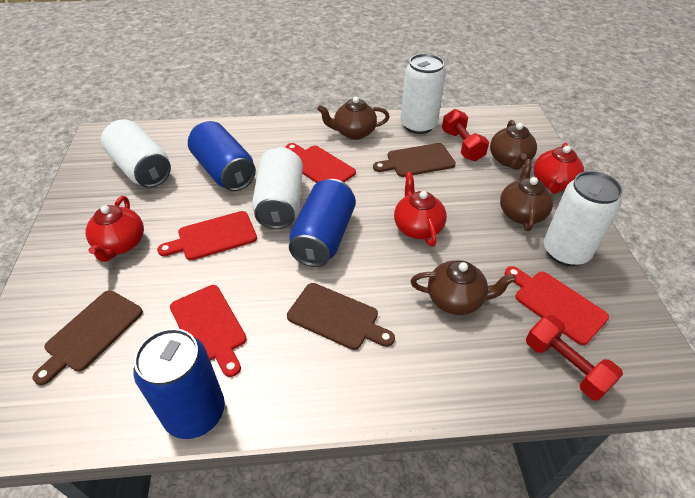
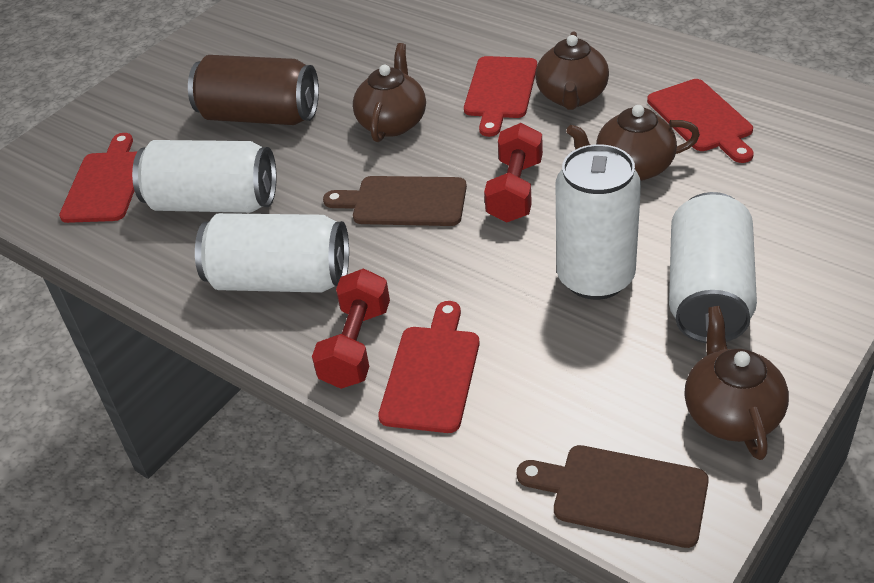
blue can: [134,328,225,439] [188,121,256,191] [289,179,356,267] = 3 -> none = 0
brown can: none = 0 -> [188,55,319,125] = 1
brown cutting board: [33,290,143,385] [287,283,395,350] [373,143,456,177] = 3 -> [323,176,467,226] [517,445,709,548] = 2
red teapot: [86,196,144,262] [394,172,447,247] [534,142,584,194] = 3 -> none = 0

